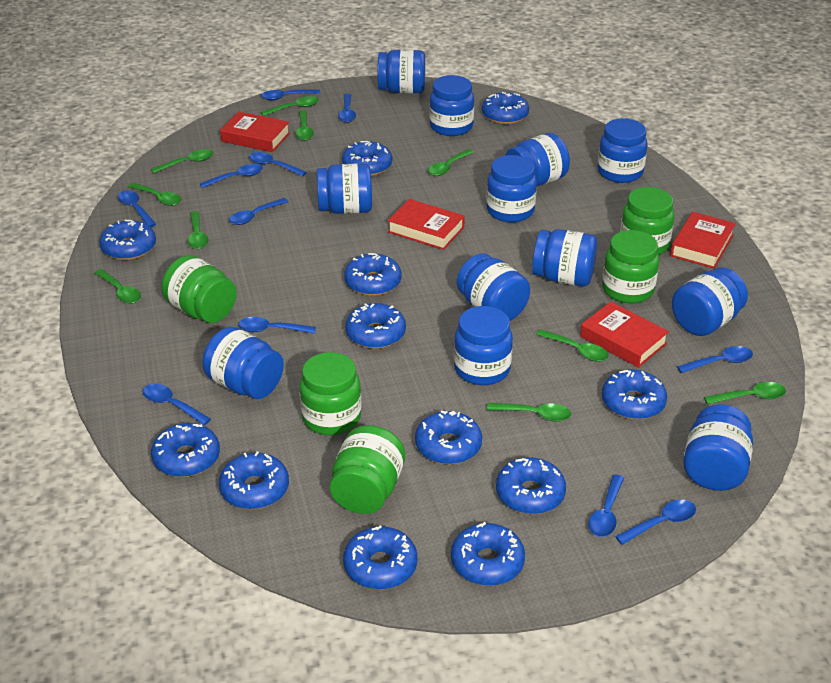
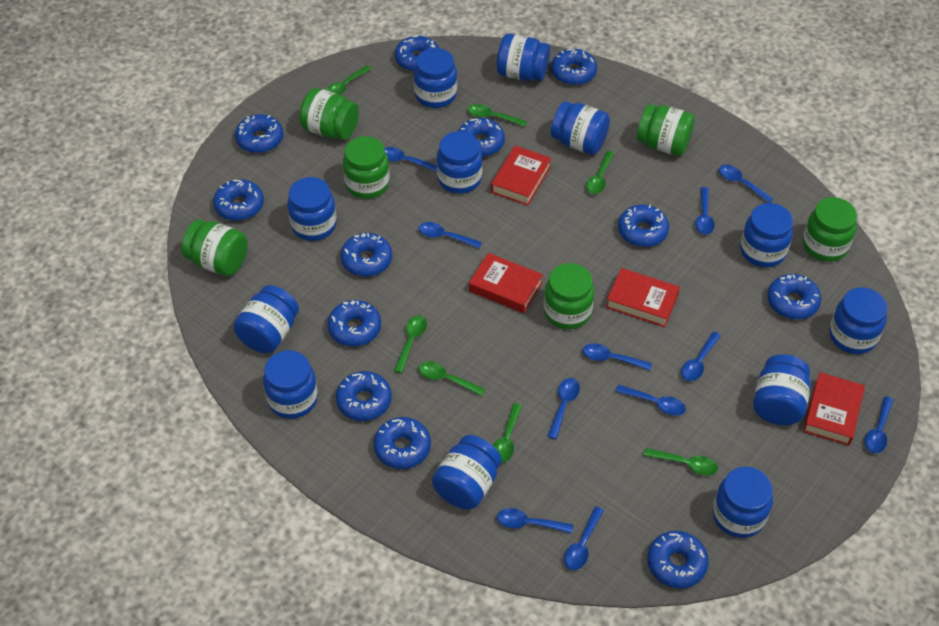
green jar: [161,255,237,323] [299,352,362,435] [330,425,405,514] [602,230,659,304] [620,187,674,255] = 5 -> [182,219,248,276] [299,88,359,140] [343,136,390,199] [544,263,594,329] [637,104,695,156] [803,197,857,262] = 6
green spoon: [94,269,141,304] [128,183,182,206] [151,149,213,173] [187,211,208,249] [261,96,319,116] [295,110,314,141] [428,149,474,176] [487,403,571,422] [536,329,609,362] [704,382,786,404] = 10 -> [326,65,371,95] [394,315,427,373] [418,361,485,396] [467,104,527,127] [493,403,522,463] [586,151,614,194] [644,448,718,476] = 7

